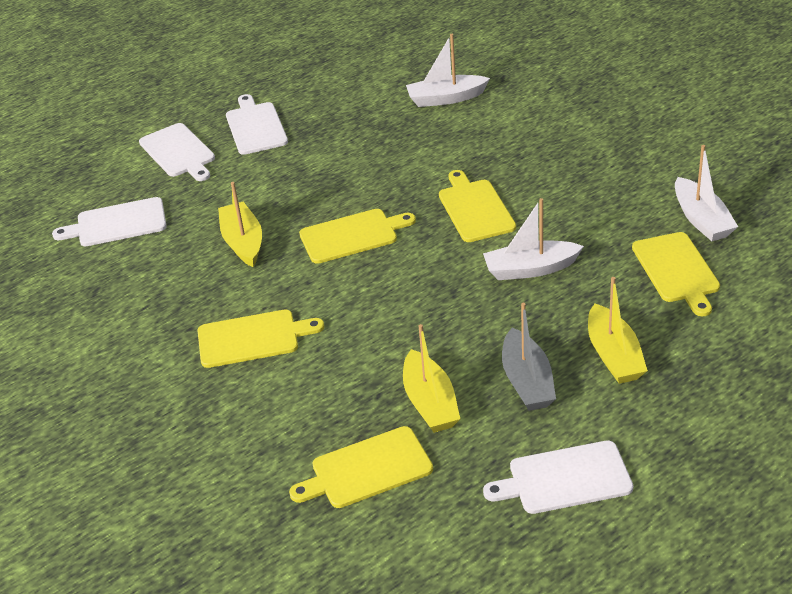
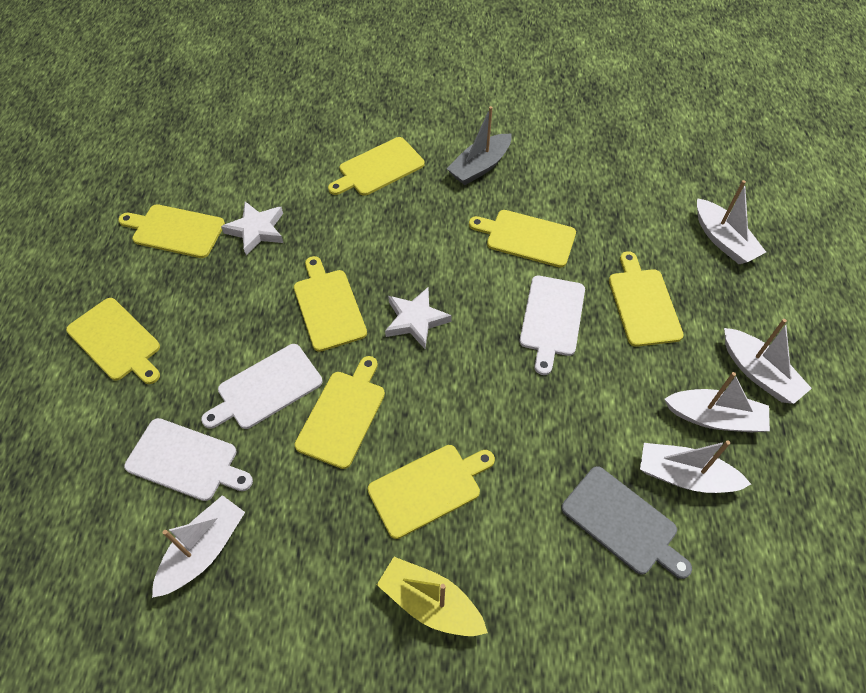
grey cutting board: none = 0 -> [561,466,692,579] = 1
white boat: [406,34,490,107] [483,198,584,280] [675,145,738,241] = 3 -> [152,495,245,598] [640,440,751,493] [664,372,770,432] [697,180,766,264] [724,319,812,404] = 5
white cutting board: [52,197,167,246] [139,123,215,181] [226,94,288,155] [483,440,633,514] = 4 -> [124,418,253,501] [201,344,323,429] [520,276,585,375] = 3
white star: none = 0 -> [221,201,283,256] [385,287,452,349] = 2
yellow boat: [218,182,262,267] [403,324,460,433] [588,277,648,384] = 3 -> [377,557,488,636] = 1
yellow cutting board: [197,309,324,368] [289,426,433,508] [299,209,416,264] [439,170,516,242] [632,232,720,316] = 5 -> [66,298,160,384] [118,204,225,258] [294,256,367,352] [294,356,385,469] [328,137,424,196] [368,445,495,539] [469,210,576,268] [609,251,684,347] = 8

